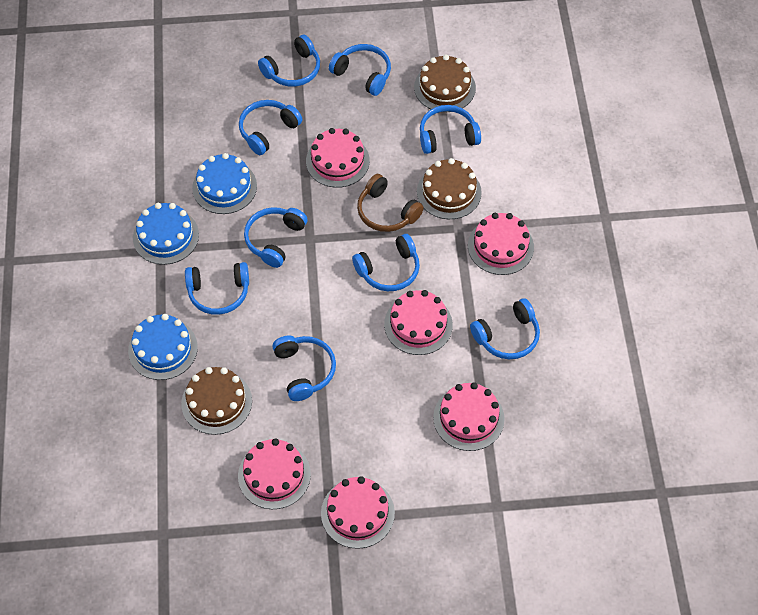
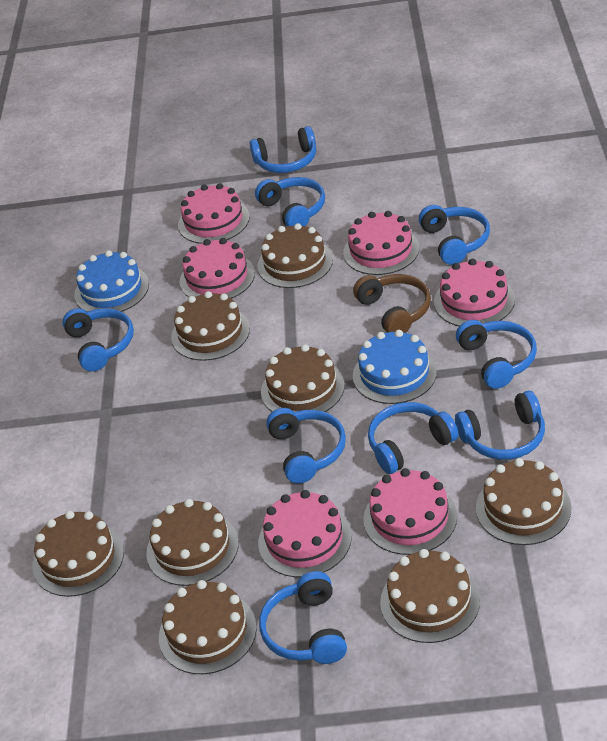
blue cake: [128,314,198,380] [133,203,199,265] [192,153,257,214] = 3 -> [74,250,149,312] [353,330,437,404] = 2
brown cake: [181,367,252,435] [414,55,476,112] [417,158,482,219] = 3 -> [32,511,124,597] [146,499,239,586] [159,580,257,674] [171,291,250,361] [257,223,333,288] [261,344,345,412] [380,549,480,643] [476,458,571,545] = 8

